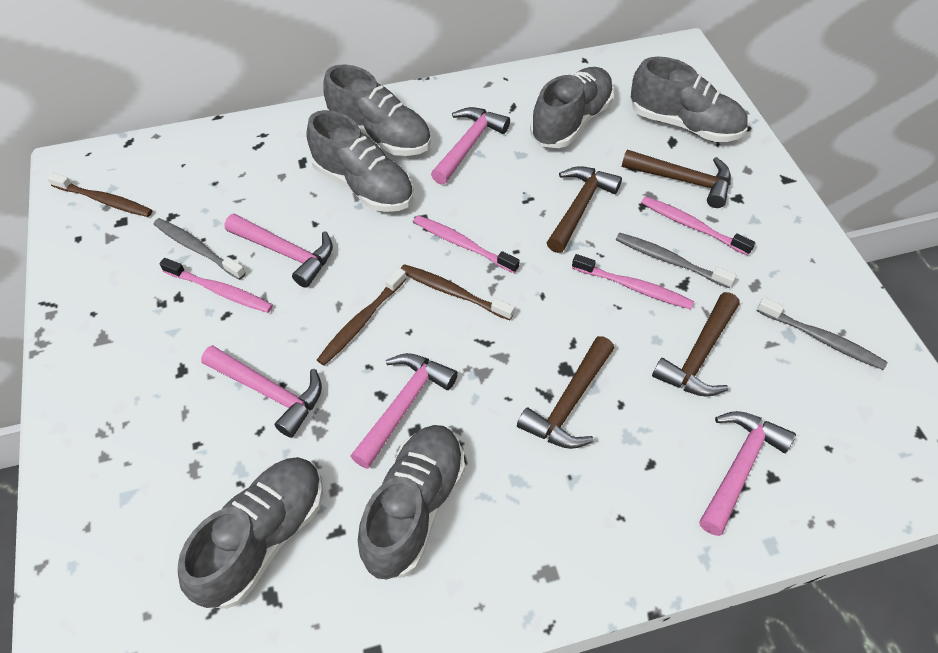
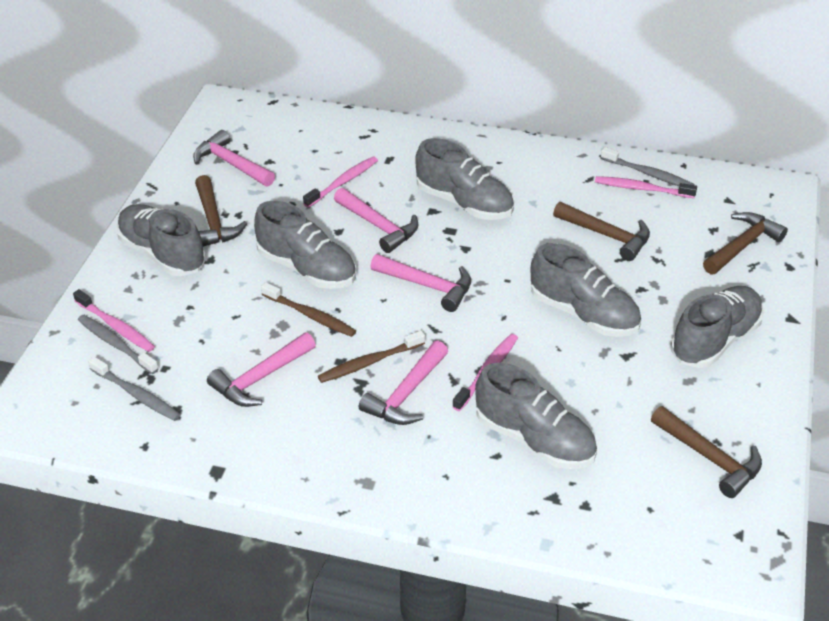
brown toothbrush: [47,172,153,217] [317,268,406,365] [401,264,515,320] = 3 -> [261,282,356,337] [318,331,425,383] = 2

